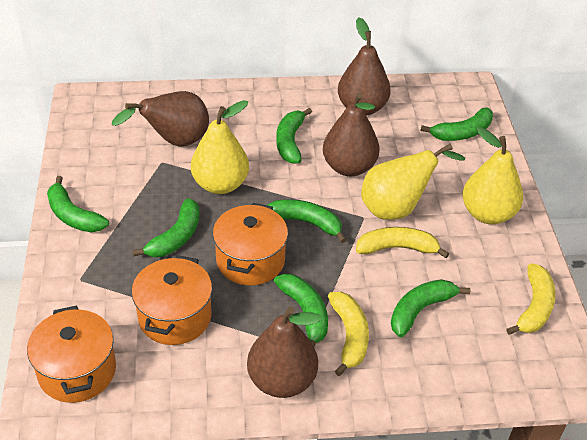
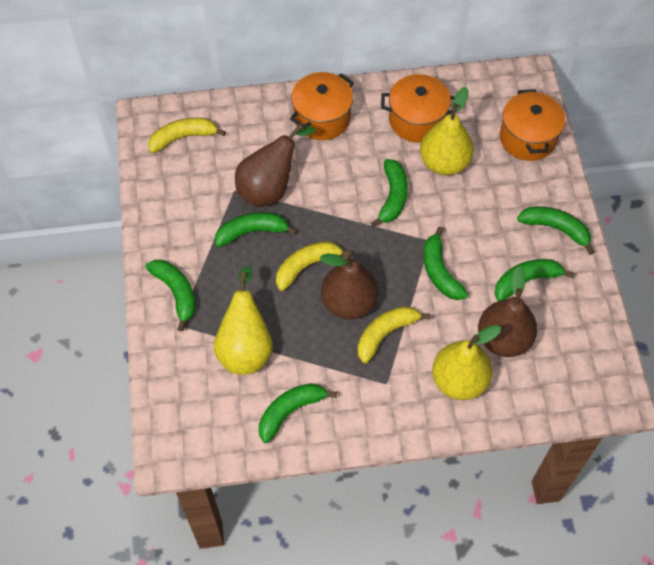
brown pear: [112,91,209,146] [247,307,322,398] [323,93,380,176] [338,18,391,116] = 4 -> [235,124,315,207] [320,253,378,319] [478,266,537,357] = 3

